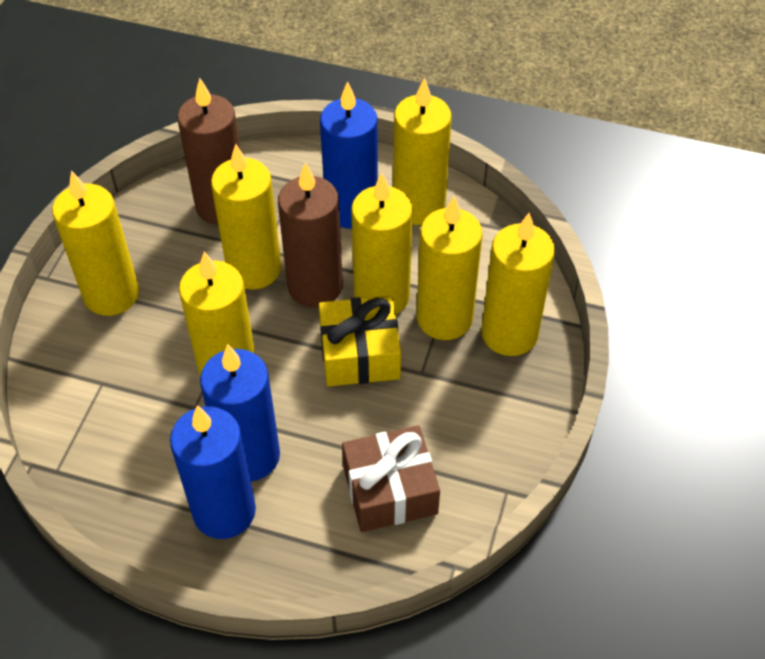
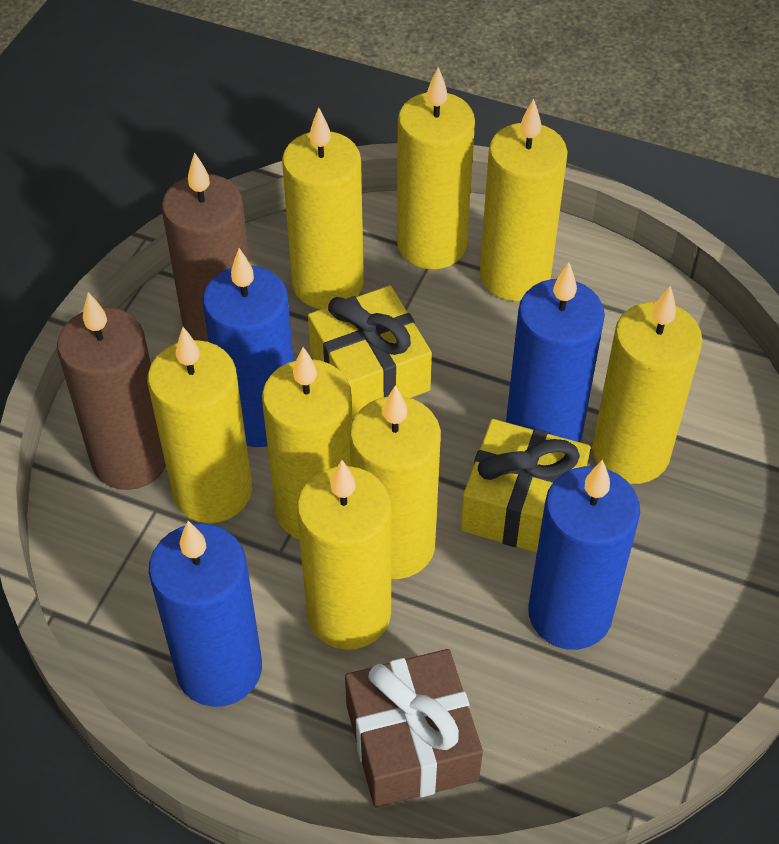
blue candle: [170,405,256,539] [200,344,280,481] [320,81,378,229] = 3 -> [149,521,262,707] [203,248,293,447] [506,262,605,442] [528,460,640,650] = 4
yellow candle: [52,171,139,316] [179,252,255,376] [211,144,281,289] [351,173,413,315] [393,78,452,225] [417,197,483,340] [481,213,555,356] = 7 -> [148,327,252,523] [262,347,353,539] [282,108,364,309] [297,460,391,650] [349,385,441,579] [397,67,475,270] [480,99,567,301] [592,286,702,484] = 8
yellow gift: [319,296,401,386] = 1 -> [308,285,432,419] [461,419,590,553] = 2

